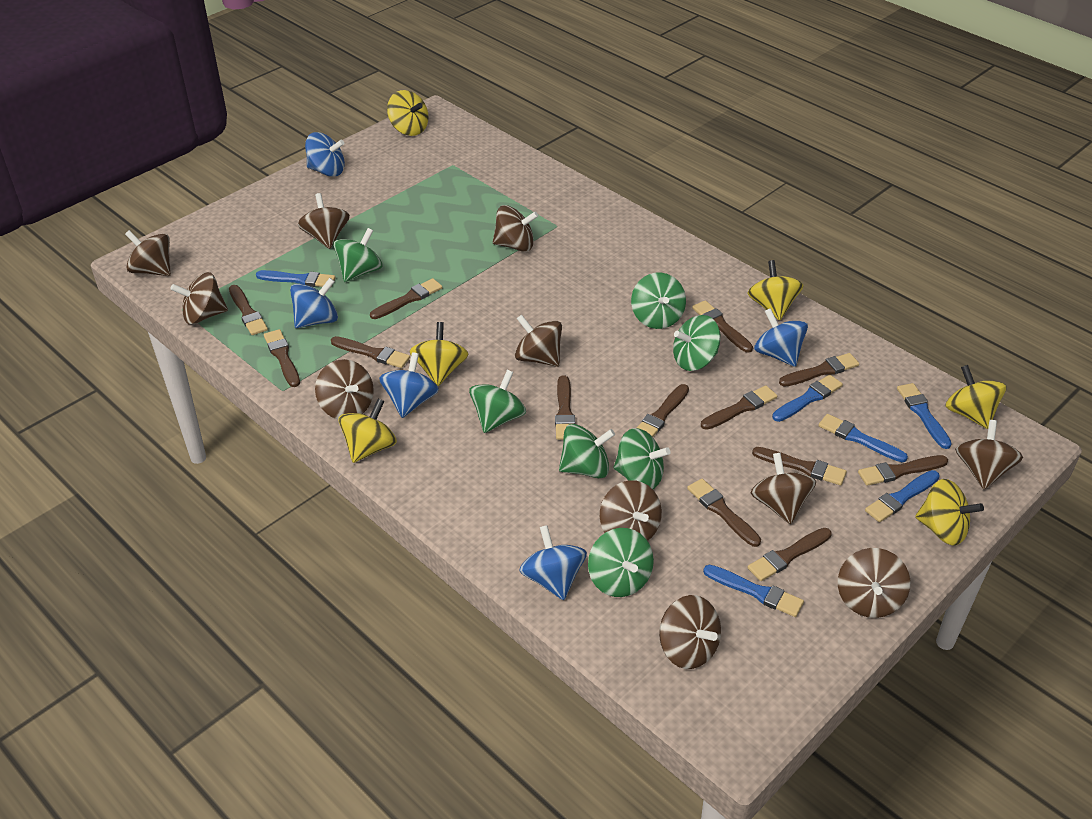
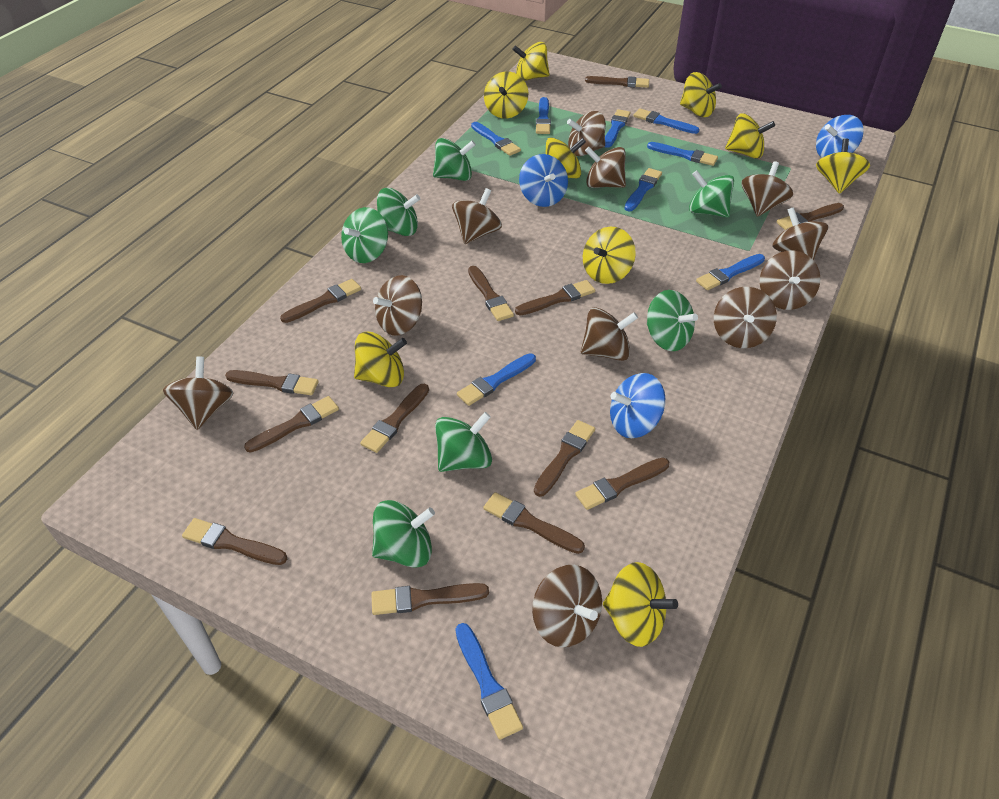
blue brush: [256,270,336,288] [703,565,804,617] [772,375,843,422] [819,414,908,462] [865,470,940,522] [897,383,952,449] = 6 -> [455,623,523,740] [457,353,536,406] [471,122,521,156] [536,97,551,134] [605,109,631,148] [624,168,662,211] [634,108,700,134] [647,142,718,166] [696,254,765,290] = 9
blue spinning top: [290,278,338,328] [305,132,345,177] [379,352,439,418] [519,525,587,600] [754,308,808,367] = 5 -> [519,154,568,207] [610,373,665,438] [816,115,864,158] = 3
yellow spinning top: [338,399,397,463] [387,90,428,136] [409,322,468,386] [748,260,804,321] [915,479,984,546] [945,365,1007,429] = 6 -> [354,332,407,387] [484,72,528,118] [512,42,550,81] [545,137,586,178] [583,227,636,284] [603,562,678,647] [680,72,722,117] [725,113,775,159] [816,138,870,194] = 9

